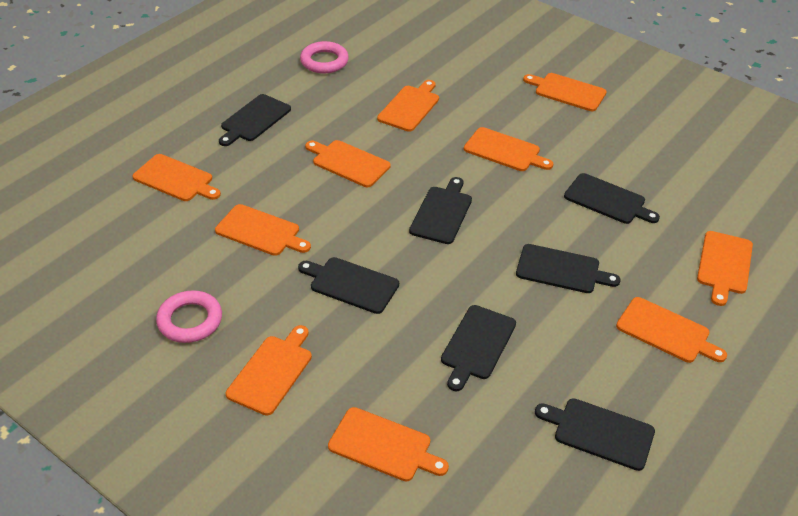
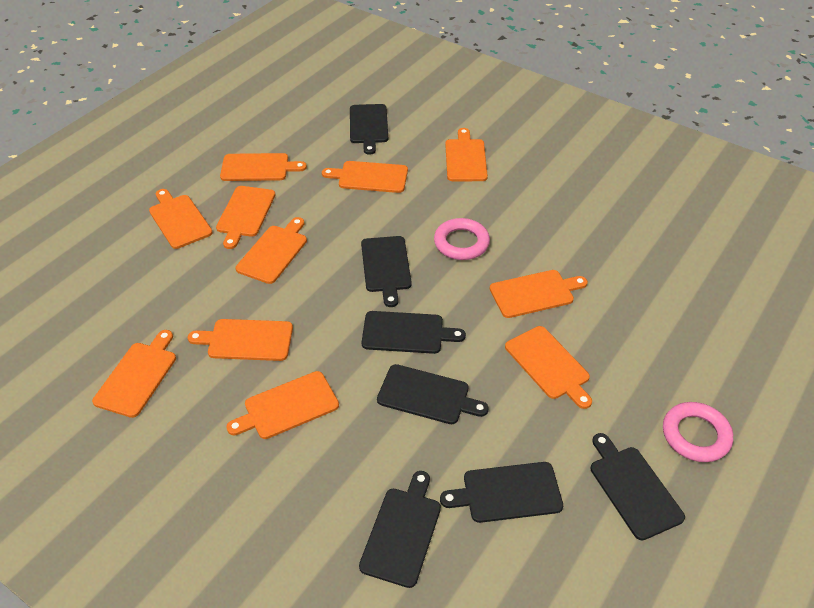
orange cutting board: [132,154,221,201] [215,204,311,256] [226,325,312,416] [305,140,391,187] [328,407,449,481] [377,80,439,132] [464,127,553,171] [523,73,607,111] [616,297,727,363] [697,231,753,306] = 10 -> [92,330,176,418] [149,189,213,249] [188,319,293,361] [216,186,275,249] [220,153,307,181] [226,371,339,439] [236,217,307,284] [322,161,408,193] [445,128,488,181] [490,270,588,318] [505,326,592,409] = 11

